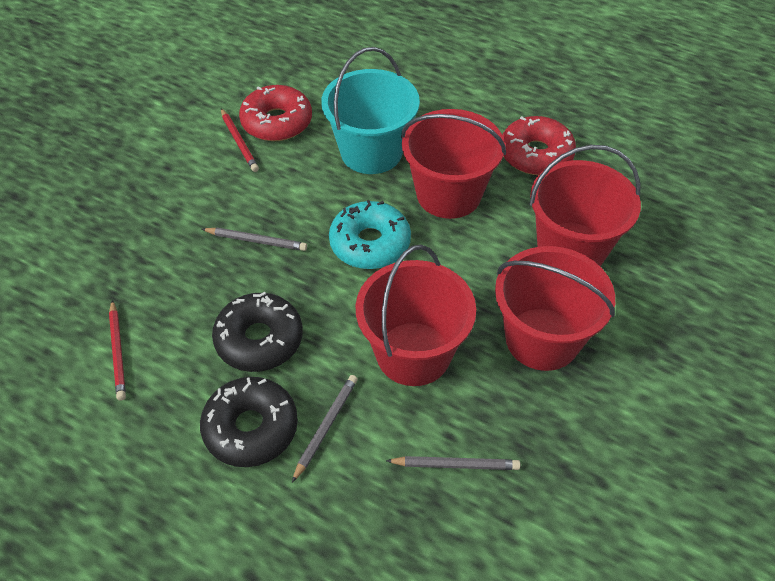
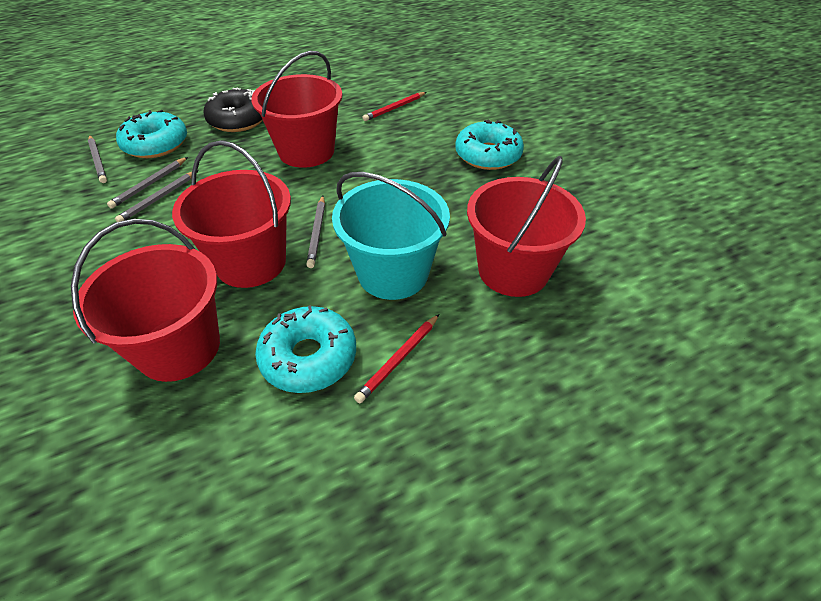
black donut: [200,377,298,467] [212,291,303,372] = 2 -> [203,87,263,132] = 1
grey pencil: [202,228,307,251] [292,375,358,482] [386,456,520,470] = 3 -> [88,135,107,183] [107,157,188,209] [115,170,199,222] [306,196,325,268] = 4
red donut: [239,85,312,141] [502,116,576,175] = 2 -> none = 0
turquoise donut: [329,200,411,269] = 1 -> [116,110,187,158] [255,305,356,393] [455,120,524,170] = 3

